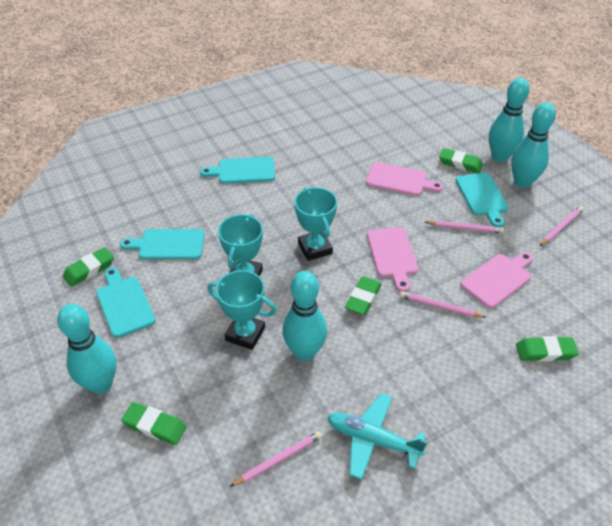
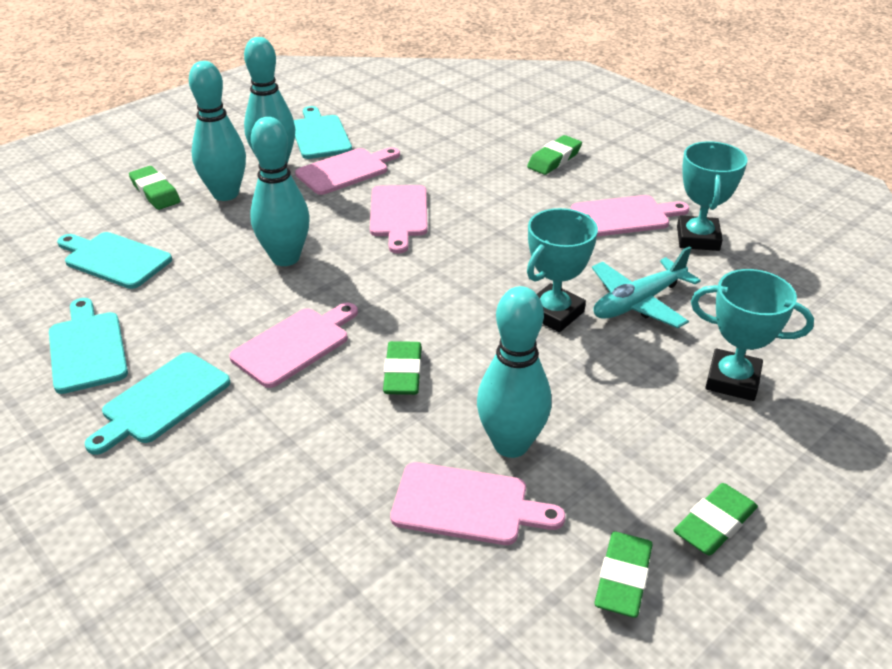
pink cutting board: [366,162,443,196] [367,227,418,292] [460,252,533,308] = 3 -> [229,302,358,388] [295,147,400,195] [370,185,428,254] [390,462,566,545] [571,195,689,237] = 5
pink pencil: [230,431,322,487] [400,291,487,318] [425,221,504,233] [540,206,584,246] = 4 -> none = 0

